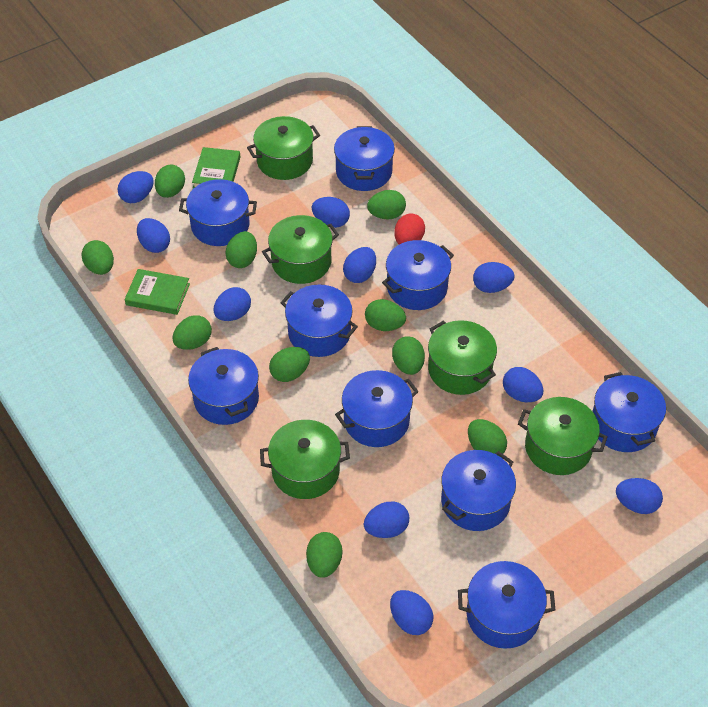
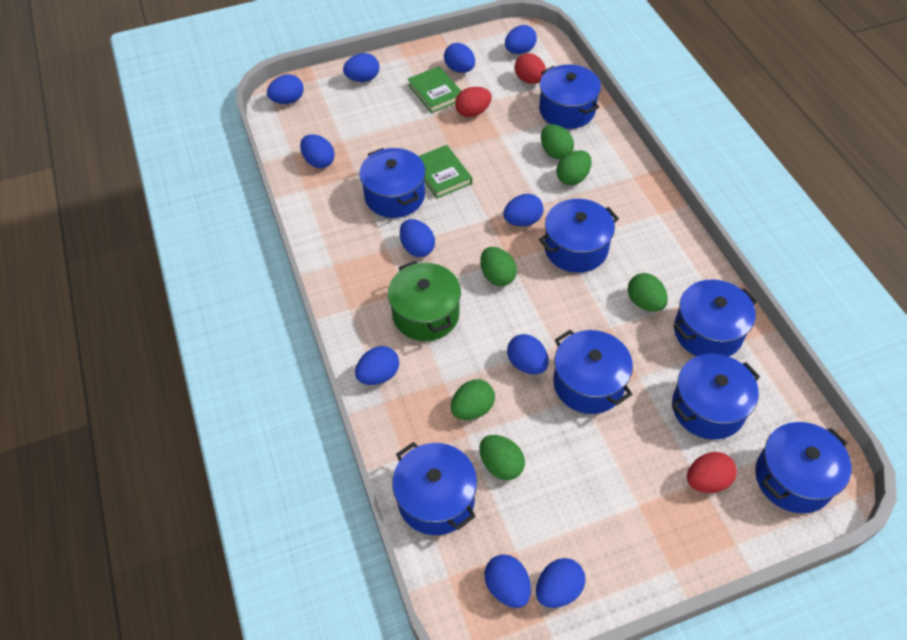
blue egg: [117,171,154,203] [137,218,170,253] [213,287,251,321] [311,197,350,228] [343,247,376,283] [364,501,409,538] [390,590,434,635] [473,262,515,293] [503,367,543,402] [616,478,663,514] = 10 -> [267,74,304,104] [300,134,335,168] [343,53,379,82] [355,346,399,385] [400,219,435,257] [444,43,475,73] [484,554,531,608] [503,194,544,226] [505,25,537,54] [507,334,549,374] [536,558,585,608] = 11
blue pot: [179,179,257,246] [188,347,259,425] [280,285,358,357] [334,126,395,191] [335,370,419,447] [382,240,454,310] [441,450,516,531] [458,561,555,649] [592,372,666,452] = 9 -> [359,148,425,218] [392,442,477,535] [539,65,601,129] [539,199,619,273] [553,330,633,414] [672,354,760,440] [673,280,757,356] [755,422,851,513] = 8
green egg: [81,240,114,275] [155,164,185,198] [172,315,212,350] [226,231,257,268] [269,347,310,382] [306,532,342,578] [365,299,406,331] [367,190,406,219] [392,336,425,375] [468,419,507,456] = 10 -> [451,379,495,420] [479,435,525,480] [480,247,517,286] [541,124,574,159] [557,150,592,185] [628,273,668,312] = 6
green pot: [247,116,320,180] [260,420,350,499] [262,215,339,284] [428,320,497,395] [518,397,608,475] = 5 -> [388,261,461,341] = 1
red egg: [394,213,425,244] = 1 -> [455,87,492,117] [515,53,546,84] [687,452,737,493] = 3

